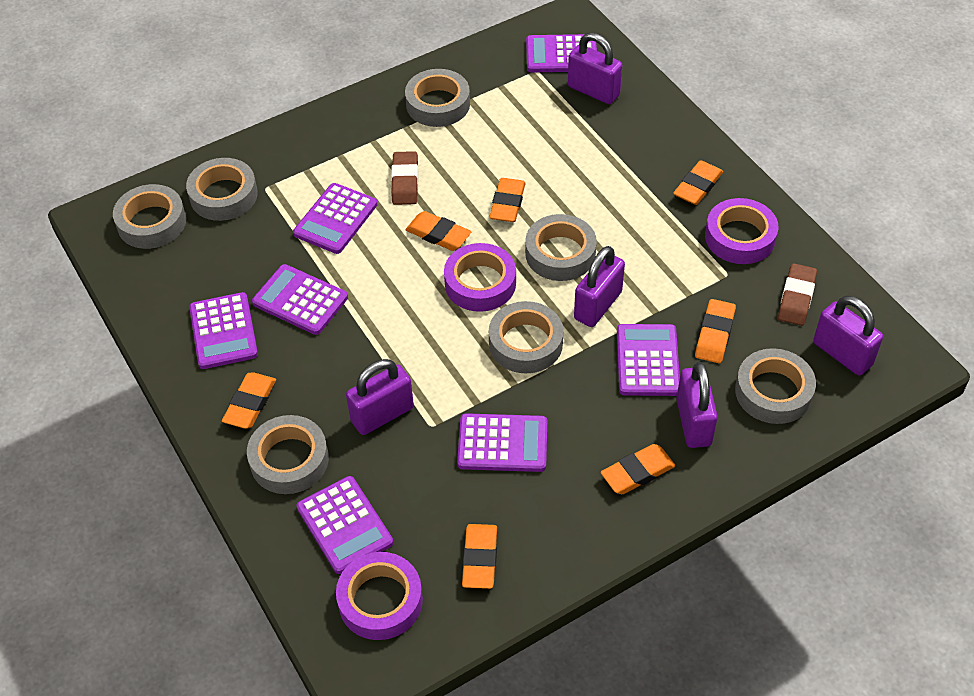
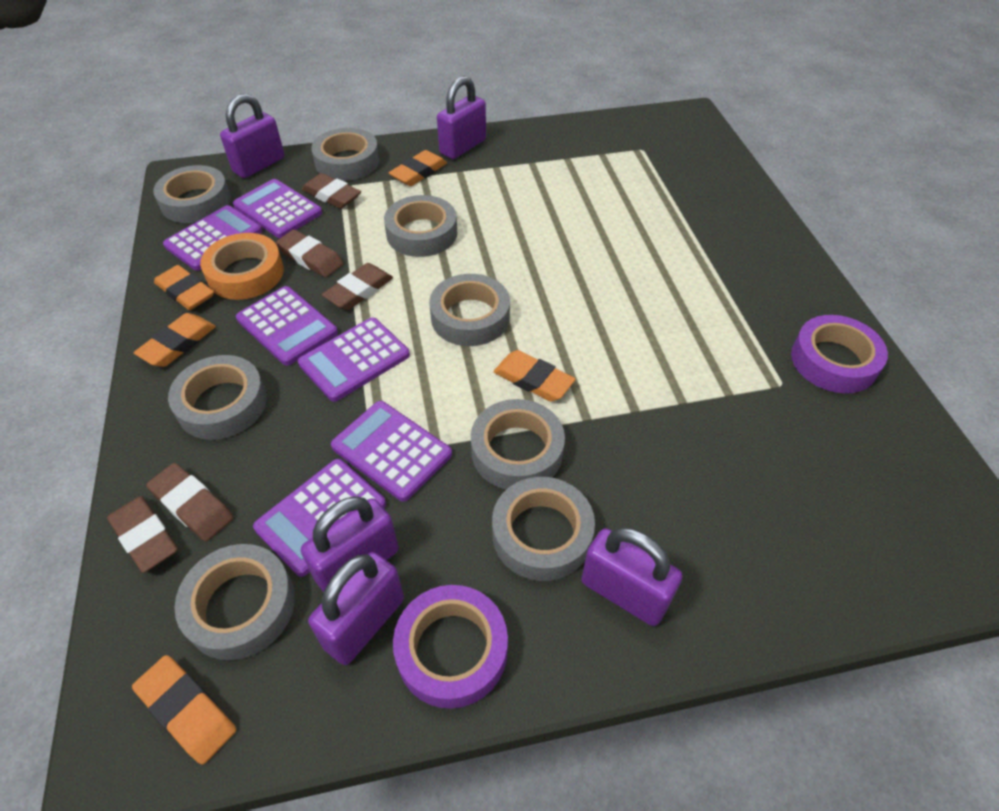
brown eraser: [391,151,418,205] [778,263,817,326] = 2 -> [107,496,178,573] [146,463,234,541] [276,230,344,277] [302,173,361,209] [322,263,393,310] = 5
grey tape: [113,184,186,249] [186,158,258,221] [247,415,329,494] [405,69,470,127] [489,301,563,373] [525,214,597,281] [735,348,816,424] = 7 -> [153,165,231,223] [168,355,267,440] [174,544,295,660] [311,128,380,181] [384,195,457,257] [429,274,510,346] [471,399,565,490] [492,477,595,581] = 8
orange eraser: [222,372,276,429] [406,211,472,251] [462,524,497,589] [489,178,526,222] [600,444,676,494] [673,160,723,205] [695,299,736,363] = 7 -> [132,655,236,764] [134,313,216,367] [154,265,214,310] [389,150,447,186] [493,350,575,402] = 5
orange tape: none = 0 -> [200,233,284,300] = 1
purple calculator: [189,292,258,369] [252,264,348,335] [293,183,377,254] [297,476,393,574] [457,413,547,472] [526,34,597,72] [617,324,680,396] = 7 -> [163,205,262,271] [233,179,322,238] [236,286,338,366] [253,459,386,577] [298,317,410,402] [331,401,452,502] = 6
purple tape: [336,552,423,640] [444,243,516,312] [705,198,778,264] = 3 -> [393,585,508,709] [791,315,888,393] = 2

